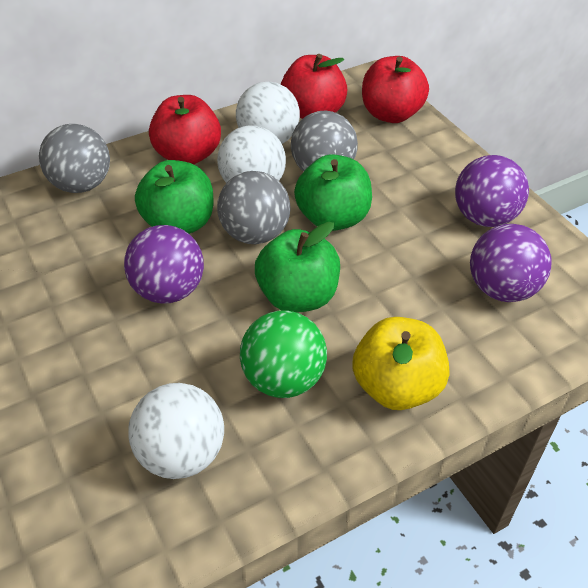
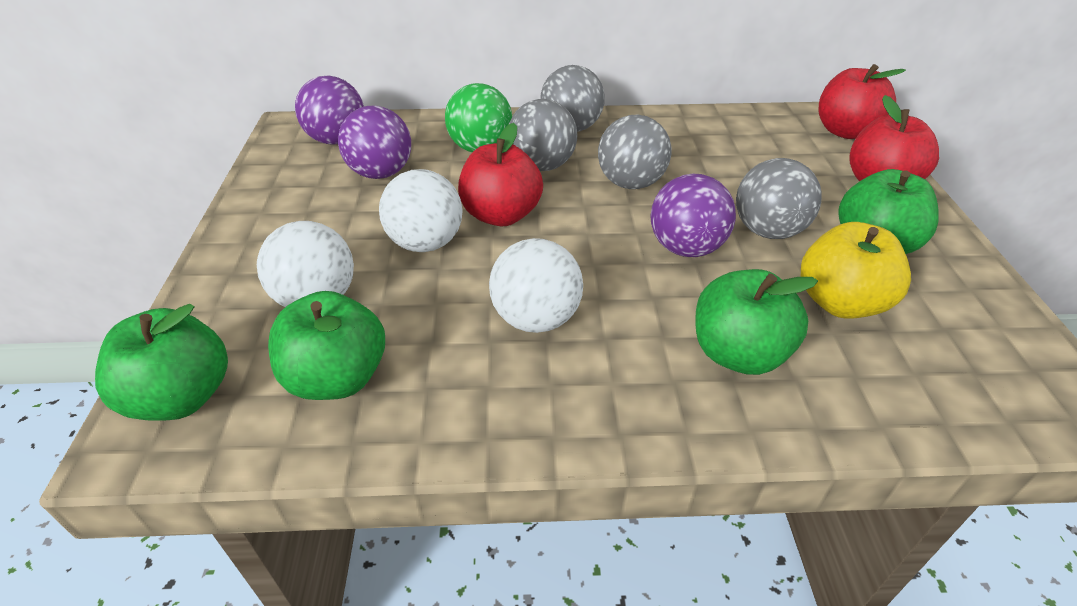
green apple: [135,160,214,234] [255,222,340,313] [294,154,372,231] = 3 -> [95,304,228,421] [268,291,385,400] [696,269,818,375] [838,169,939,254] = 4
grey ball: [39,124,110,193] [217,171,290,244] [291,111,358,171] = 3 -> [509,99,577,171] [540,65,605,132] [598,115,671,189] [736,158,822,239] = 4

